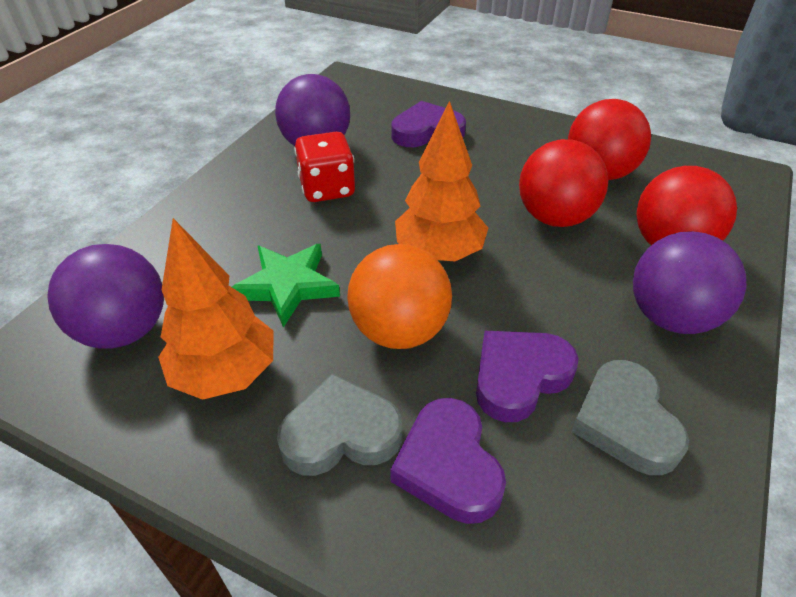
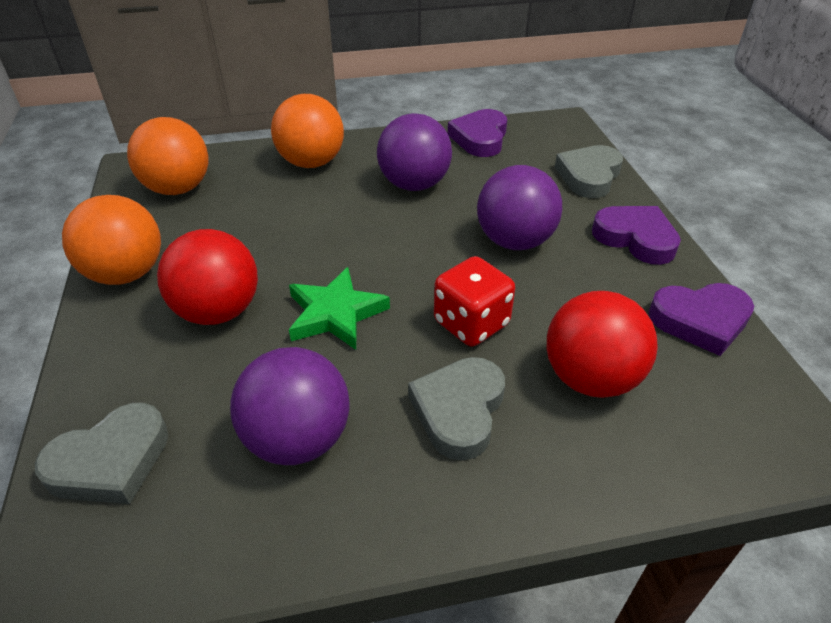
grey heart: [277,373,402,476] [571,360,689,475] = 2 -> [35,403,168,504] [408,357,505,461] [555,145,623,198] = 3
orange ball: [347,244,452,349] = 1 -> [62,195,161,285] [127,117,208,195] [271,94,344,168] = 3
orange tree: [158,218,274,400] [395,101,488,261] = 2 -> none = 0
red ball: [519,139,608,227] [568,99,651,180] [636,166,737,245] = 3 -> [157,229,258,325] [547,291,658,398] = 2

